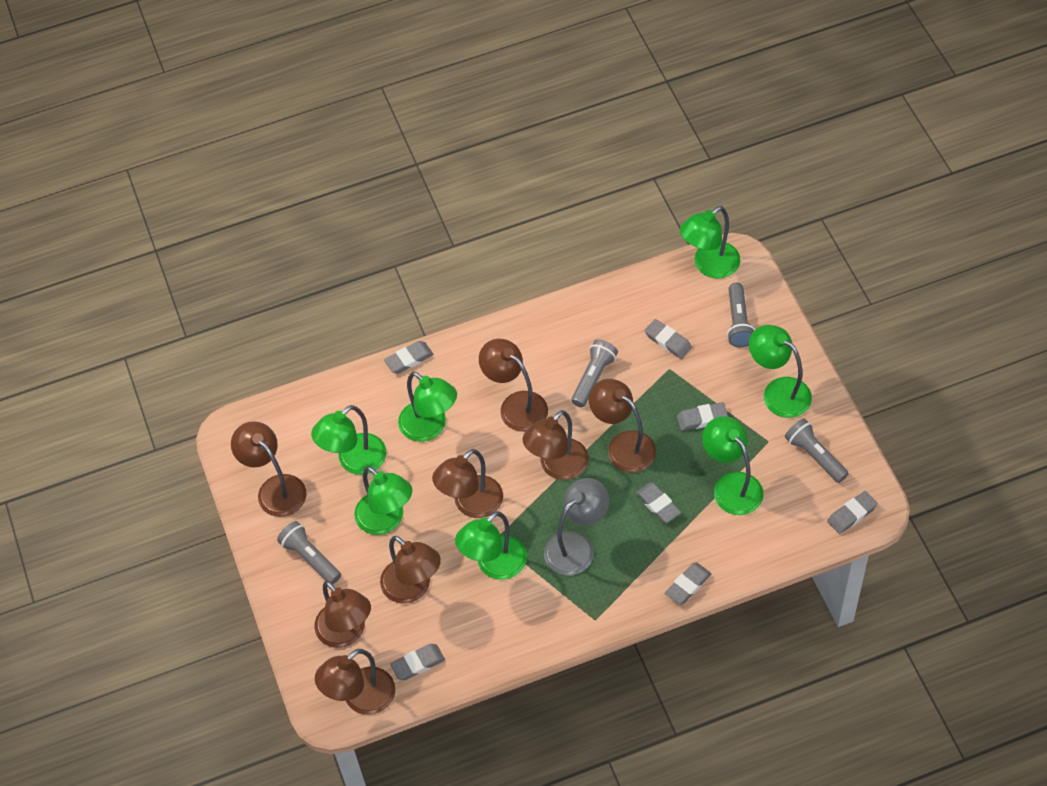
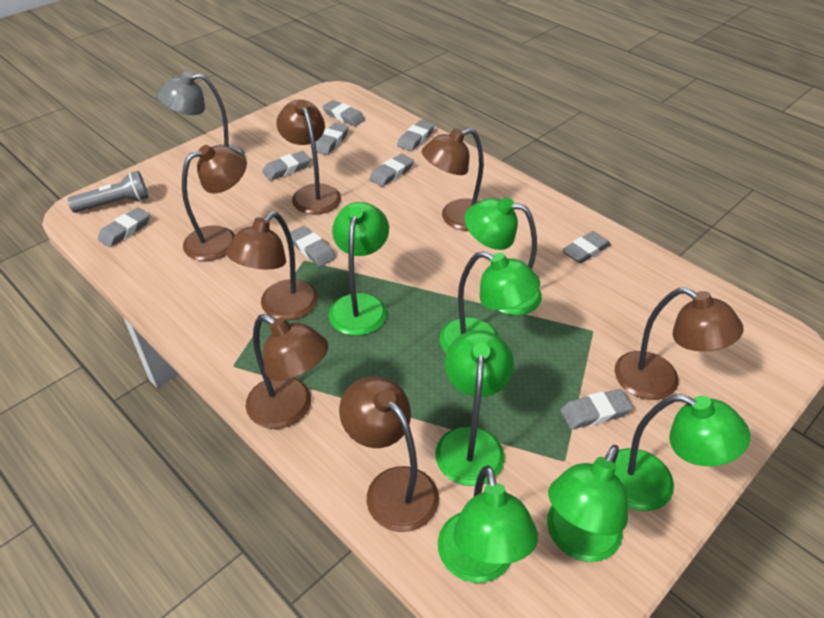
brown lamp: [231,421,306,517] [315,581,371,648] [315,649,395,715] [380,536,441,604] [432,449,503,518] [479,339,548,432] [522,410,589,480] [589,379,656,473] = 8 -> [182,145,247,261] [226,212,318,320] [246,314,328,429] [276,100,341,215] [339,376,439,532] [421,128,484,231] [615,287,743,400] = 7
grey eraser: [384,341,433,374] [390,644,445,680] [636,482,681,523] [645,319,692,359] [665,562,711,605] [677,402,728,431] [827,491,878,534] = 7 -> [98,207,150,247] [262,151,311,181] [290,226,336,267] [315,123,349,155] [323,100,365,126] [369,154,414,187] [397,120,435,151] [560,389,633,429] [562,231,611,264] = 9
grey flashlight: [277,521,341,585] [571,339,618,407] [727,283,755,347] [785,418,849,483] = 4 -> [67,171,149,213] = 1

